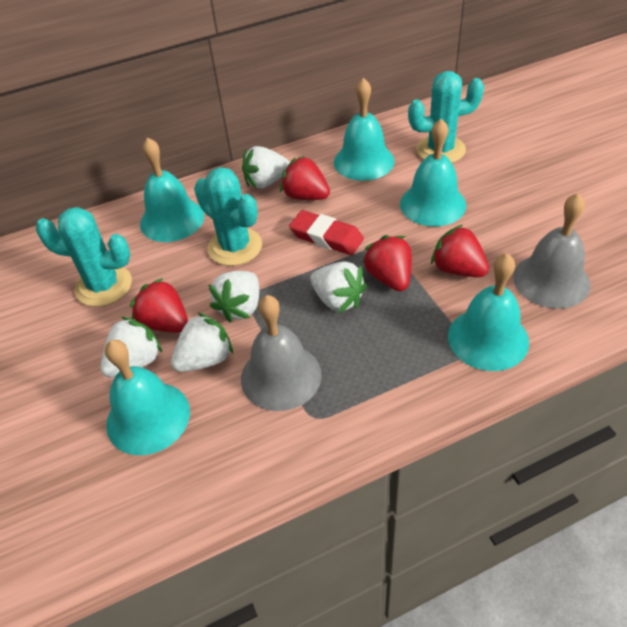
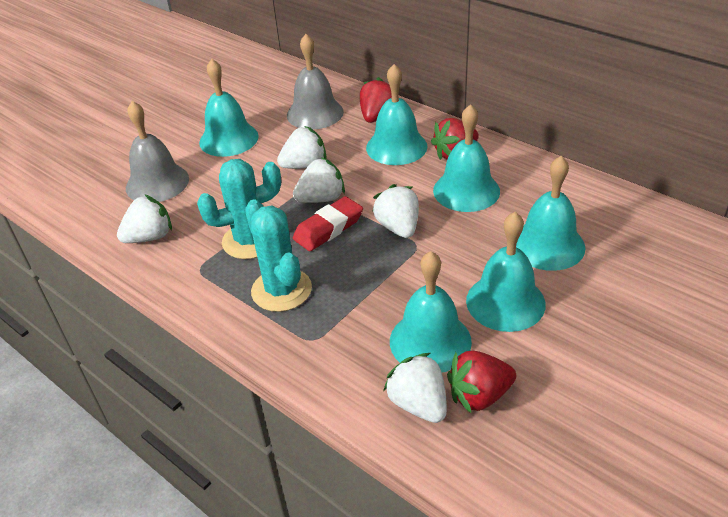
red strawberry: [130,278,188,332] [280,155,330,200] [362,235,412,291] [431,225,489,277] = 4 -> [360,77,392,123] [431,118,479,160] [447,351,516,413] = 3
turquoise bell: [105,339,190,455] [140,137,204,242] [334,78,394,181] [400,119,466,227] [448,253,529,371] = 5 -> [199,59,259,157] [366,64,427,165] [390,251,472,373] [433,104,500,212] [466,212,546,332] [516,156,586,271] = 6
turquoise cactus: [36,207,132,307] [194,167,262,266] [408,71,484,163] = 3 -> [197,159,281,259] [245,200,312,312] = 2

